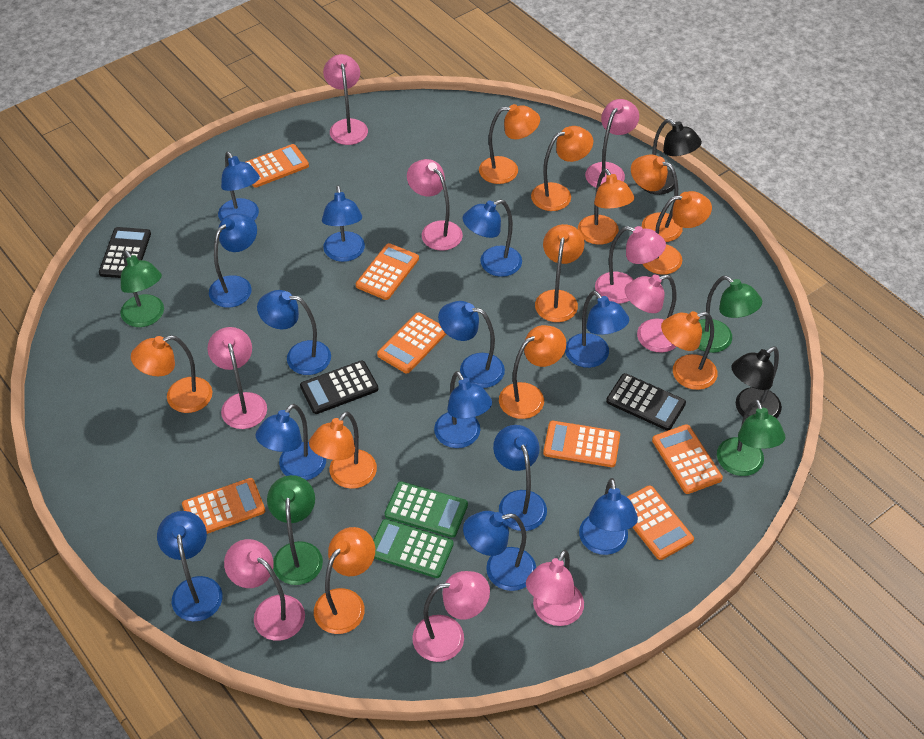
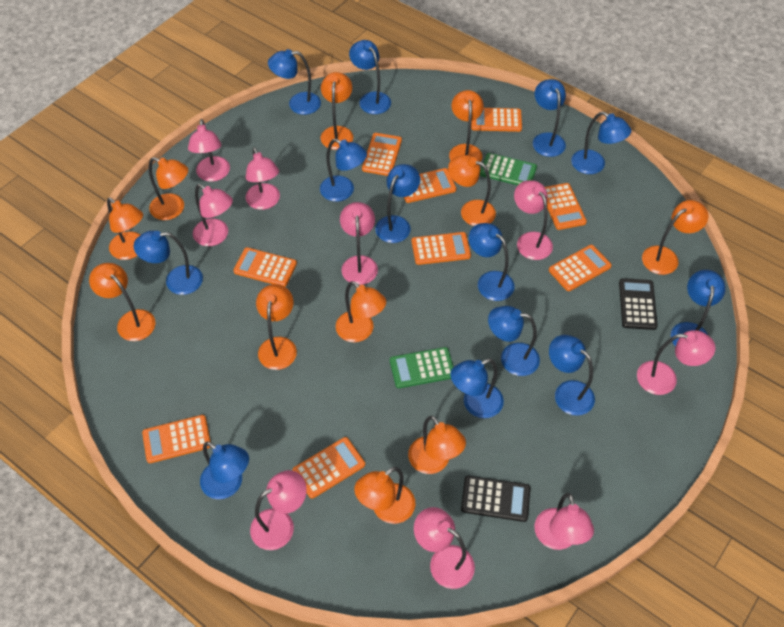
black calculator: [99,227,151,278] [300,360,378,414] [606,373,686,431] = 3 -> [461,476,530,522] [619,278,658,330] = 2
black lamp: [641,119,702,195] [731,347,782,418] = 2 -> none = 0
green lamp: [120,251,164,327] [267,475,323,585] [698,276,762,353] [717,399,785,476] = 4 -> none = 0
orange calculator: [182,478,265,534] [246,144,309,188] [356,243,419,300] [377,312,446,373] [543,421,620,467] [627,485,694,560] [652,424,723,494] = 7 -> [142,415,211,463] [234,247,297,287] [293,437,365,499] [362,133,402,176] [404,168,456,203] [411,232,471,265] [471,108,522,132] [545,183,587,230] [549,245,612,291] = 9

